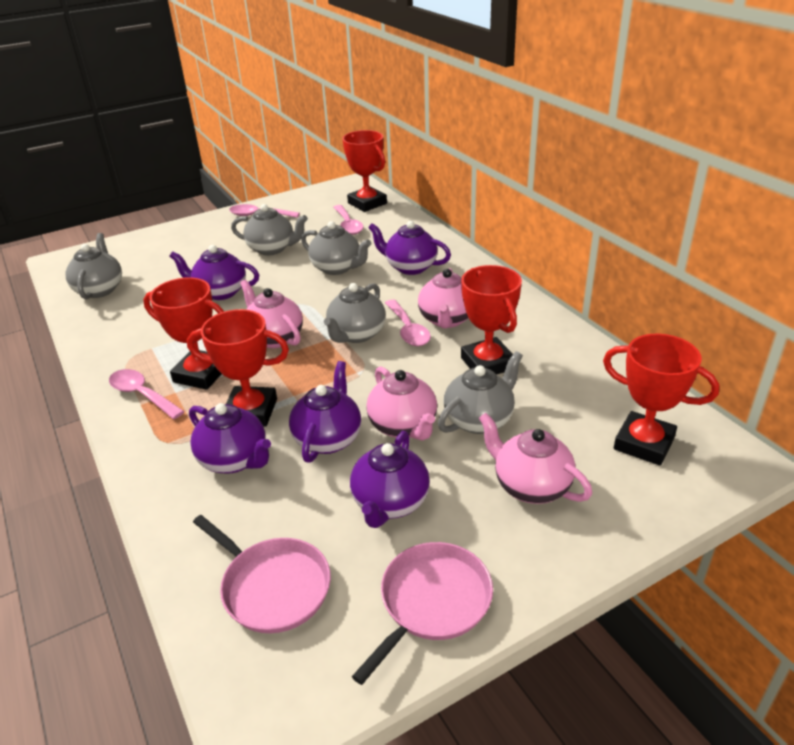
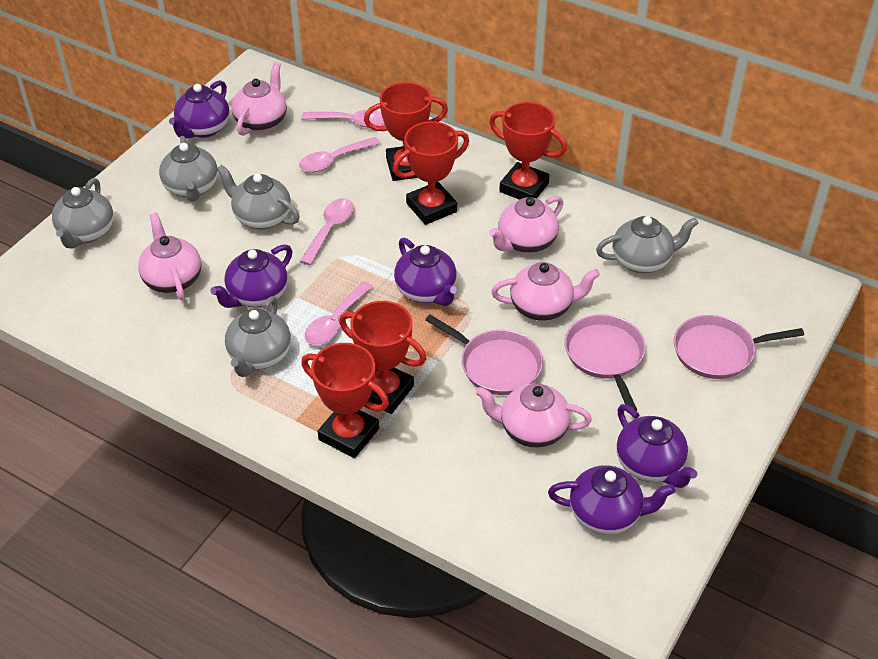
pink pan: [193,515,331,633] [352,542,493,685] = 2 -> [425,315,543,395] [565,314,646,411] [674,315,804,379] = 3
pink teapot: [240,280,303,348] [366,366,437,440] [418,268,468,328] [479,413,592,504] = 4 -> [138,213,201,300] [232,62,287,136] [476,383,592,448] [489,196,564,254] [491,262,600,321] = 5

